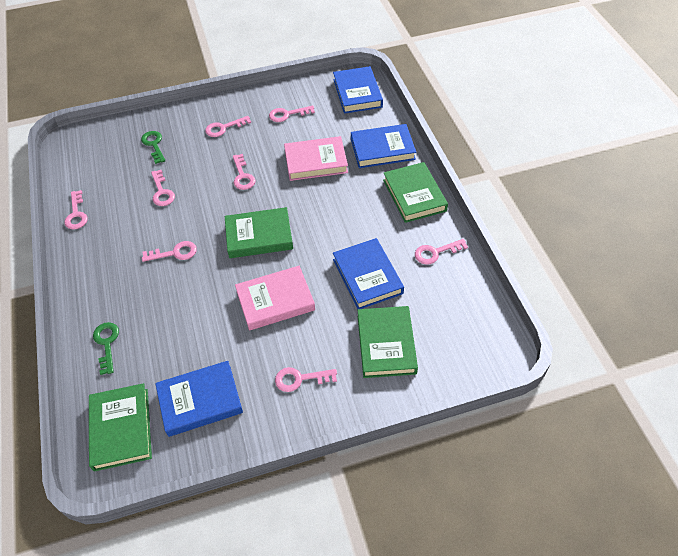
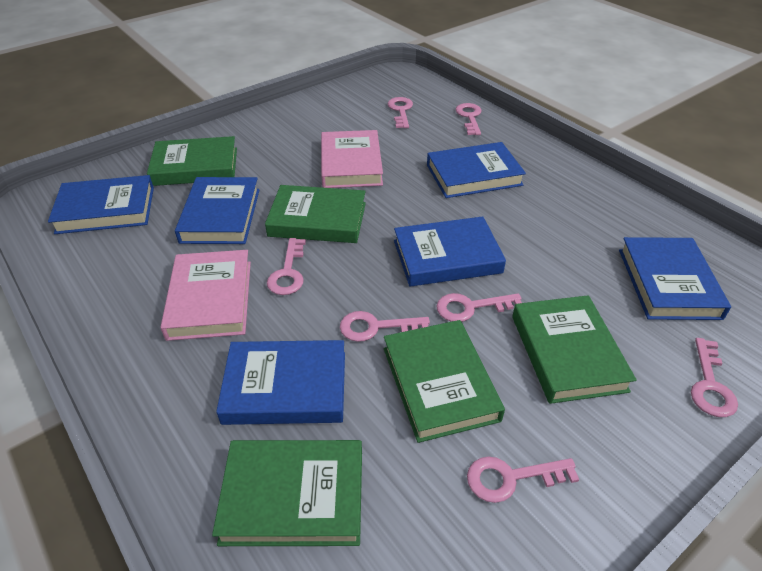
blue book: [155,361,243,437] [333,66,383,114] [333,238,404,309] [351,124,416,168] = 4 -> [48,175,154,234] [175,177,259,244] [216,340,345,425] [394,216,506,286] [427,142,526,198] [619,237,731,320] = 6
green book: [89,383,152,472] [225,207,293,258] [358,306,418,378] [383,162,448,223] = 4 -> [147,136,237,186] [212,440,362,546] [265,185,366,243] [384,320,505,443] [512,295,637,404] = 5
green key: [93,322,119,375] [141,131,165,164] = 2 -> none = 0
pink key: [65,190,88,229] [142,241,197,262] [151,170,175,206] [205,116,251,137] [233,154,255,190] [269,106,315,122] [275,367,337,392] [415,239,468,265] = 8 -> [267,238,306,295] [340,311,430,342] [388,97,413,128] [436,293,522,322] [455,103,482,135] [467,457,579,503] [691,338,738,417] = 7

